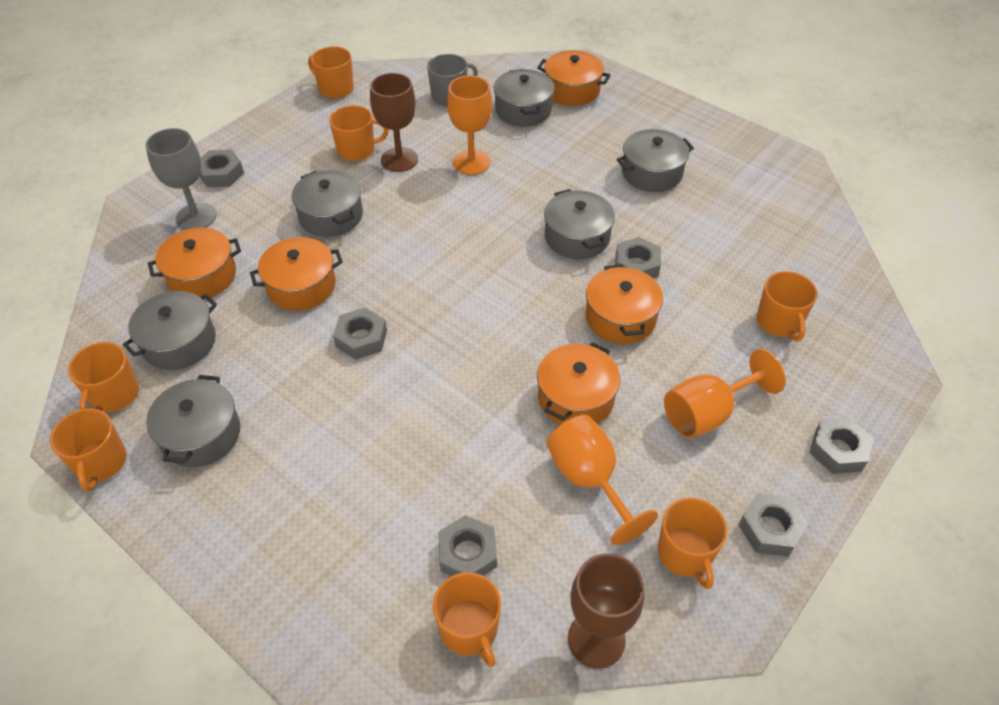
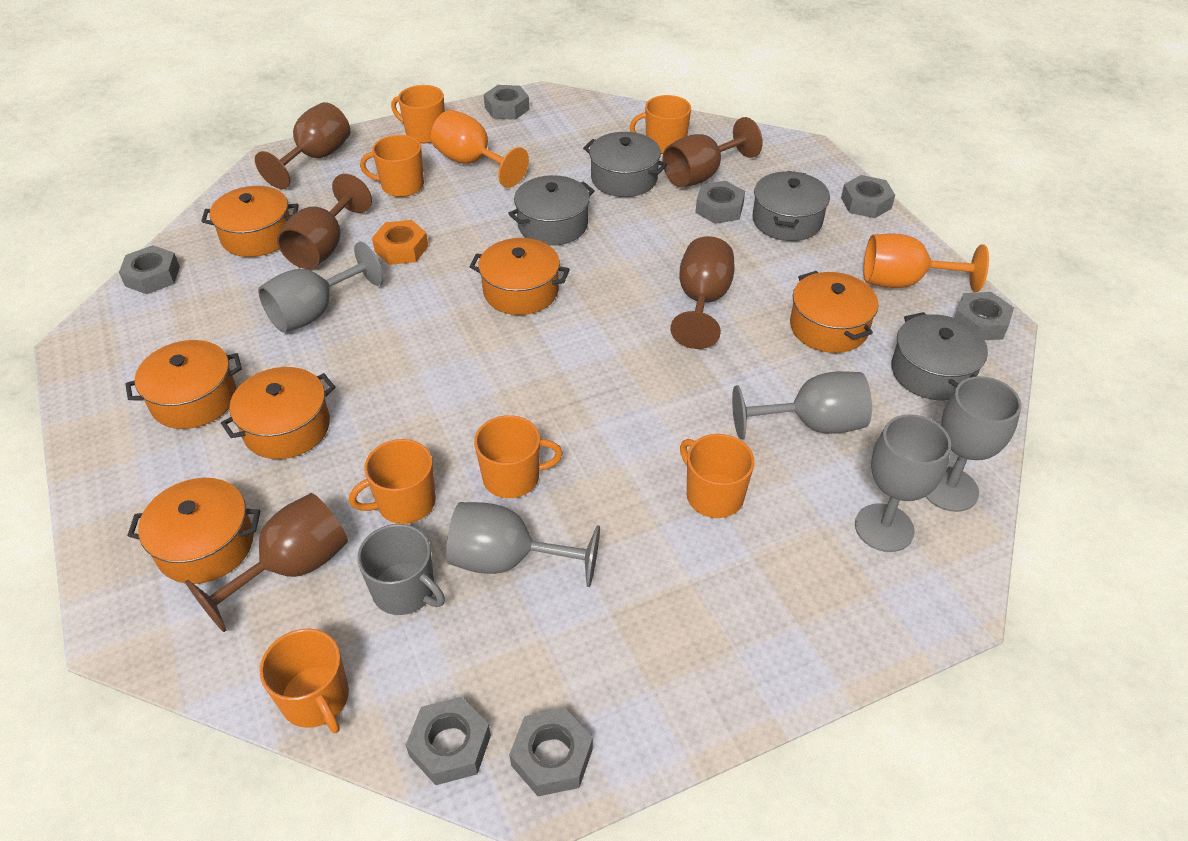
brown goblet: [370,73,418,172] [568,553,644,669] = 2 -> [185,493,348,632] [255,102,350,189] [277,174,372,269] [662,117,763,188] [670,236,735,349] = 5
grey goblet: [146,128,217,230] = 1 -> [258,242,383,333] [446,502,600,587] [732,371,872,440] [855,414,951,552] [926,376,1022,512] = 5
grey nut: [200,149,244,187] [333,307,387,360] [438,515,497,576] [615,237,661,278] [739,493,809,557] [809,418,874,474] = 6 -> [119,245,180,294] [406,697,491,785] [484,85,530,120] [509,708,593,796] [695,181,745,224] [841,175,895,218] [955,292,1014,340] = 7
grey pot: [123,291,217,370] [146,375,240,467] [292,170,363,237] [493,69,555,127] [544,189,615,259] [616,129,694,192] = 6 -> [508,175,595,246] [583,132,667,197] [752,171,830,241] [891,312,988,400] = 4
orange goblet: [447,75,492,175] [547,415,658,545] [664,349,786,438] = 3 -> [431,110,529,188] [864,234,989,292] = 2
orange nut: none = 0 -> [372,220,428,265] = 1
orange pot: [148,227,241,299] [250,237,343,311] [537,50,610,106] [537,342,620,425] [585,264,663,344] = 5 -> [125,340,242,429] [127,478,260,584] [201,186,298,257] [221,367,335,459] [469,238,570,315] [790,271,878,353] = 6

